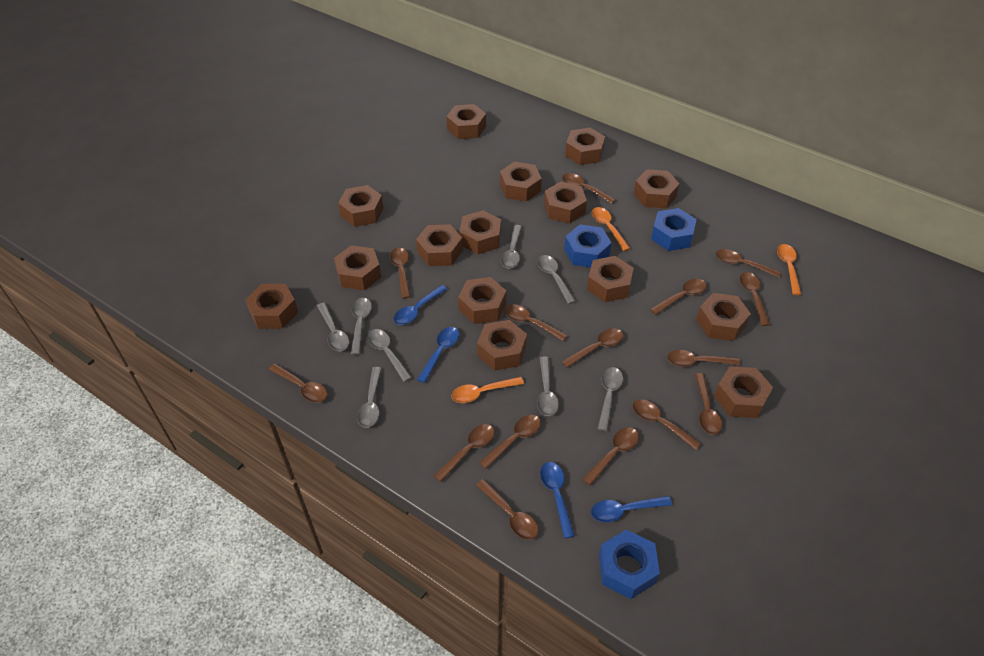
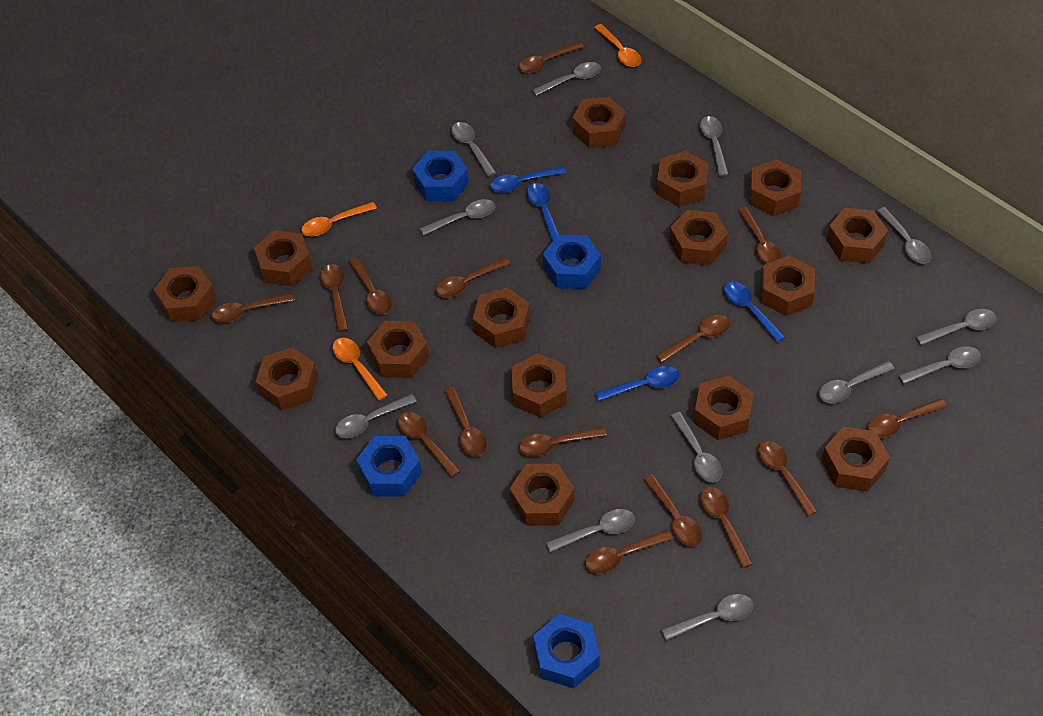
blue nut: [564,224,611,268] [599,529,660,599] [651,208,697,251] = 3 -> [356,436,422,496] [412,151,469,201] [533,614,600,688] [543,235,601,289] = 4
grey spoon: [317,303,349,351] [351,298,372,355] [357,367,382,428] [368,329,412,382] [501,225,522,269] [537,255,576,304] [537,356,559,416] [598,367,623,431] = 8 -> [335,394,417,438] [420,199,496,236] [451,122,496,177] [533,62,601,96] [546,509,635,552] [661,594,753,641] [671,412,723,483] [700,116,729,176] [819,361,894,403] [877,207,932,264] [898,346,981,384] [916,309,997,345] = 12

